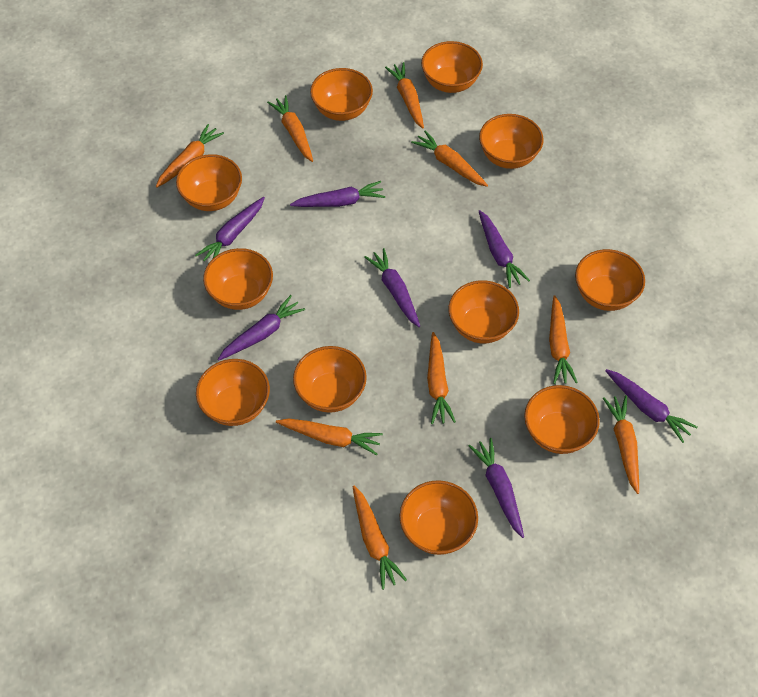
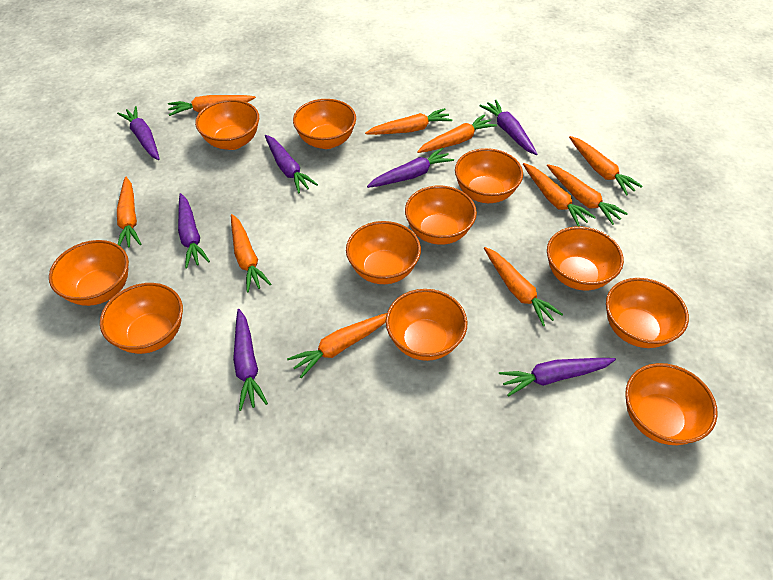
orange carrot: [156,124,224,188] [267,95,313,162] [276,418,383,455] [353,486,407,590] [385,62,424,129] [411,131,488,187] [427,332,456,424] [549,296,578,384] [603,395,639,494] = 9 -> [117,177,141,247] [168,95,256,116] [231,214,271,293] [287,313,387,378] [365,108,453,135] [417,114,497,153] [484,247,563,326] [523,163,596,226] [547,164,628,225] [569,136,643,195] = 10

